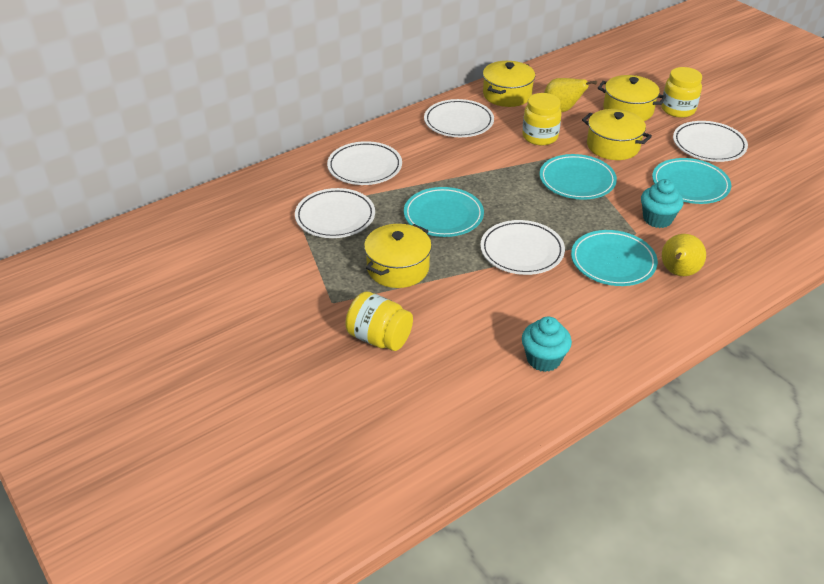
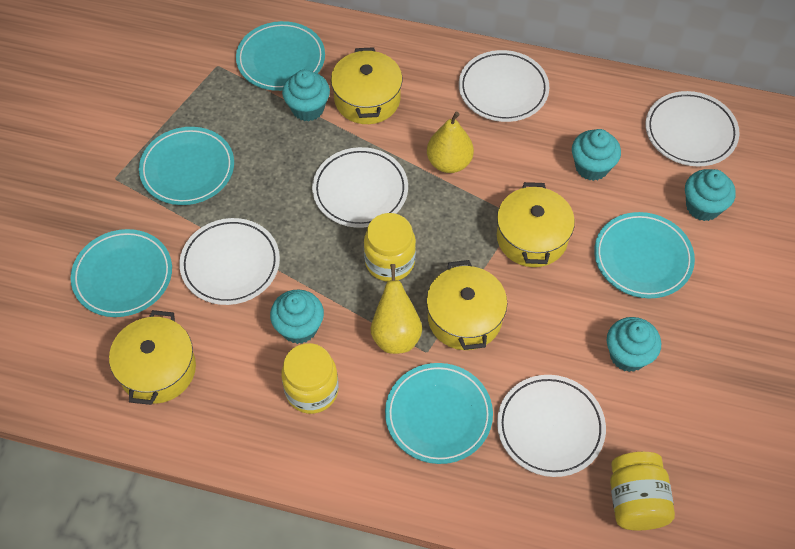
turquoise cupcake: [522,316,572,372] [641,179,683,228] = 2 -> [270,289,324,344] [282,70,330,121] [572,129,621,181] [607,317,661,372] [685,169,736,221] = 5
turquoise plate: [404,187,484,237] [540,154,617,200] [571,230,658,286] [652,158,731,204] = 4 -> [71,229,172,317] [139,127,234,205] [236,21,325,91] [385,363,493,464] [594,212,695,298] = 5

